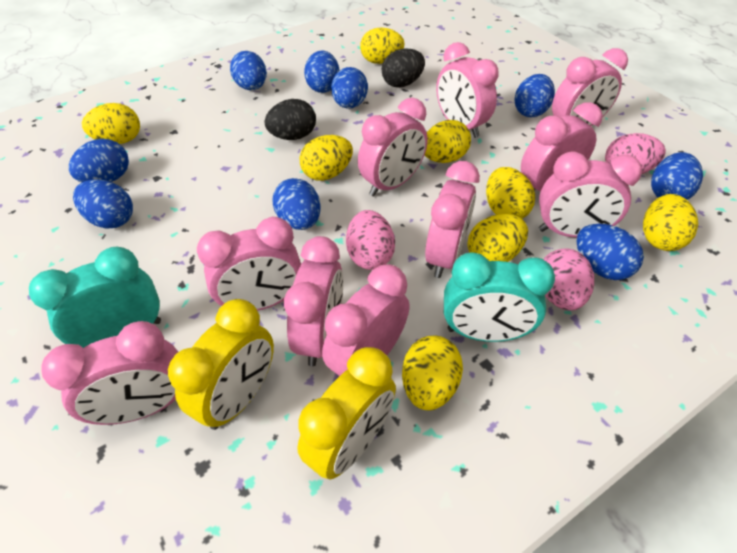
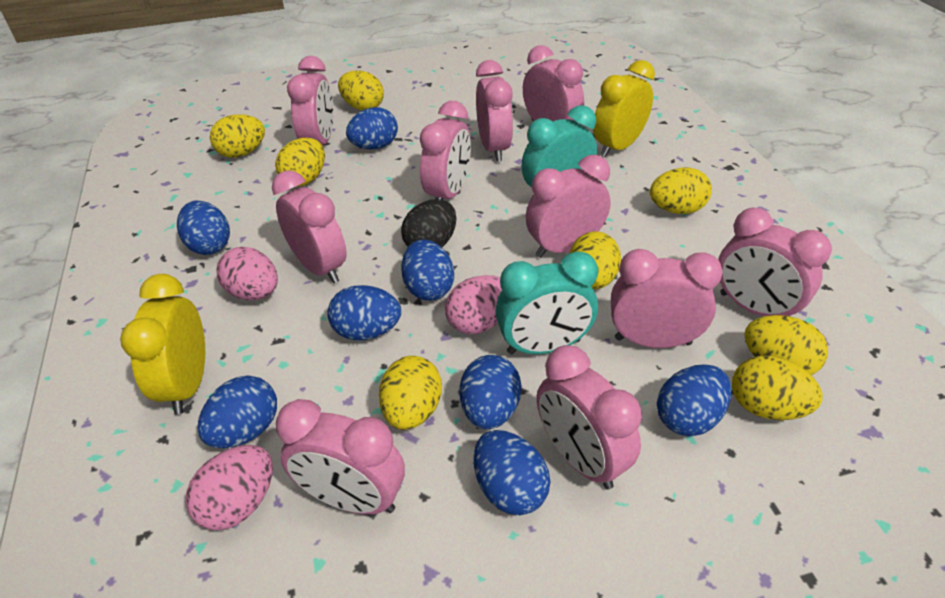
black egg: [265,99,316,140] [382,49,425,88] = 2 -> [401,199,456,247] = 1
blue egg: [69,139,129,182] [73,179,133,229] [230,51,267,90] [272,178,321,230] [304,50,340,93] [331,67,368,109] [514,74,555,117] [576,224,644,280] [651,152,703,200] = 9 -> [177,201,230,255] [197,375,277,448] [327,285,401,341] [346,107,398,149] [401,240,454,301] [460,355,521,429] [474,430,550,515] [657,364,732,437] = 8

